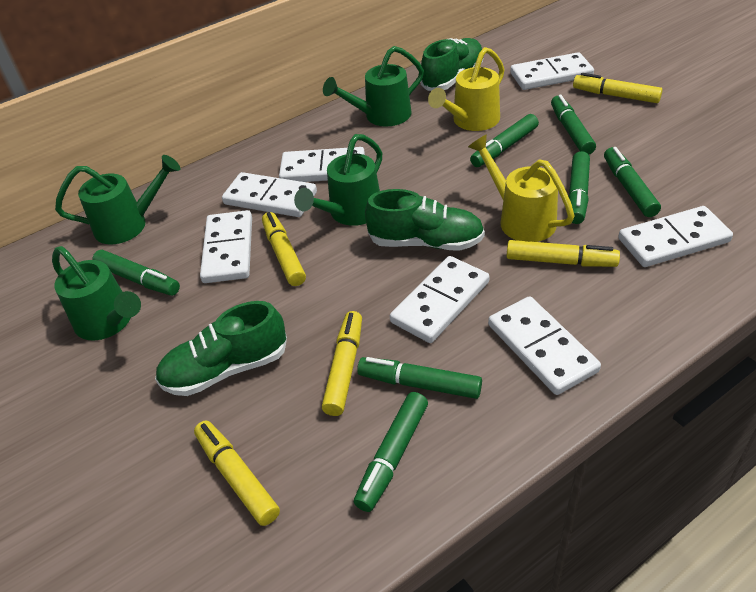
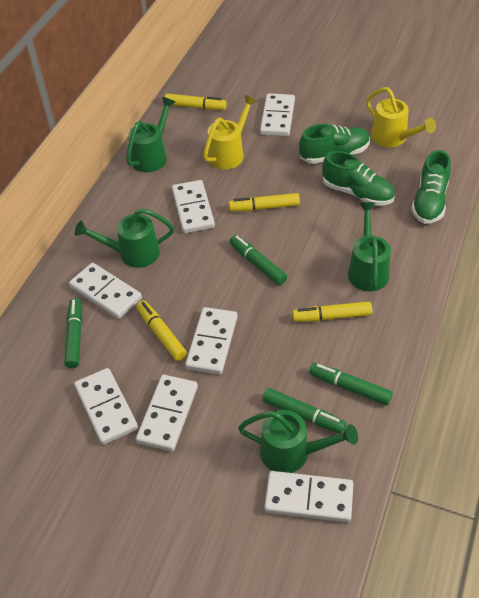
green marker: [92,250,180,296] [354,392,428,512] [357,357,482,399] [470,114,539,167] [551,94,596,155] [568,151,590,224] [604,147,661,217] = 7 -> [64,298,82,368] [230,235,287,285] [263,388,346,434] [309,363,393,405] = 4
yellow marker: [194,420,280,526] [262,212,306,286] [322,311,362,416] [507,240,620,267] [573,73,663,103] = 5 -> [136,300,187,361] [165,94,227,110] [229,193,300,212] [292,301,372,322] = 4

